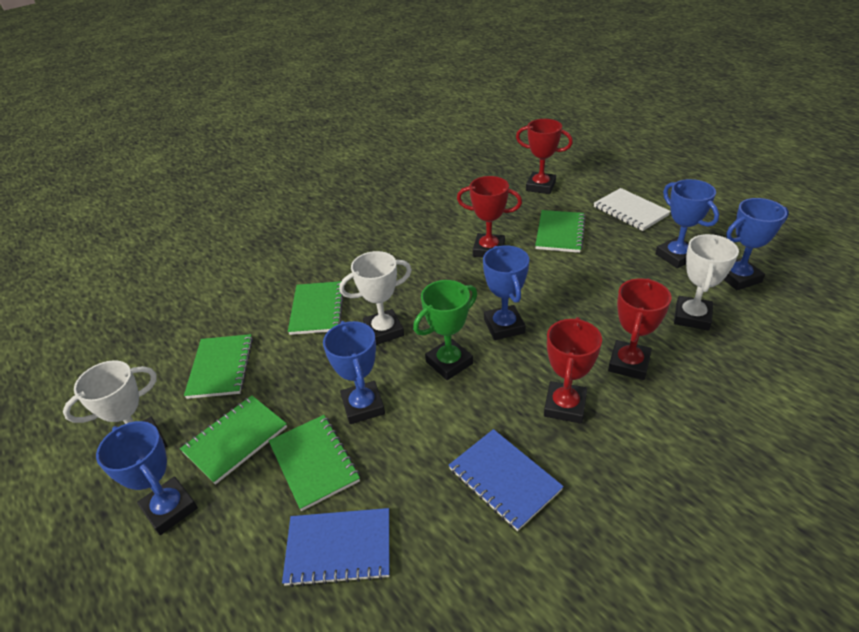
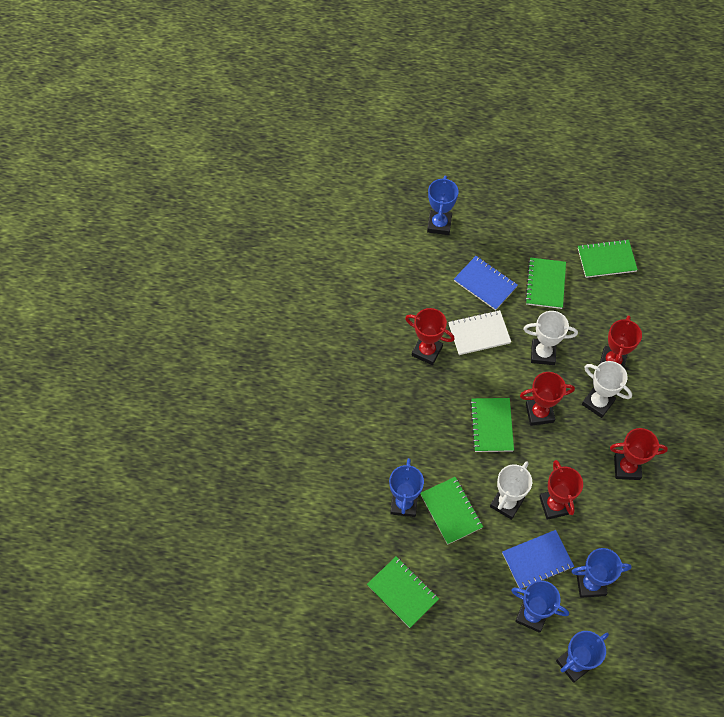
green trophy: [413,280,477,380] = 1 -> none = 0
red trophy: [457,176,522,258] [516,119,573,194] [544,317,602,424] [608,278,671,380] = 4 -> [405,308,455,365] [520,372,575,426] [539,460,583,520] [600,315,642,368] [610,428,668,480] = 5

